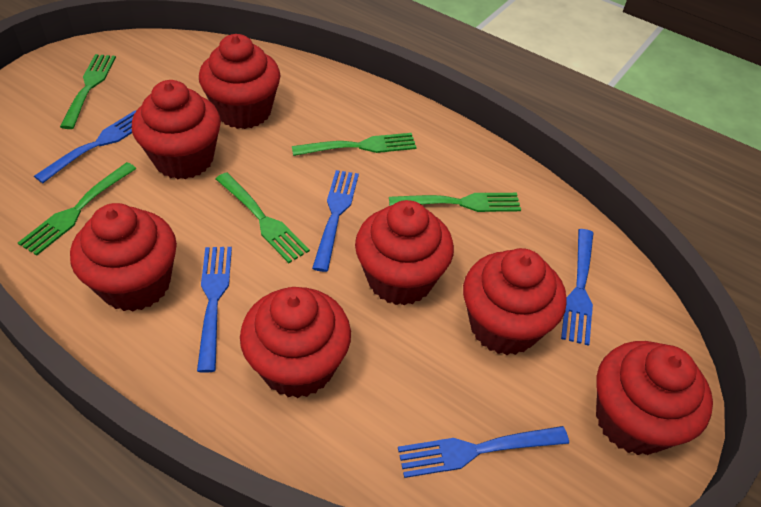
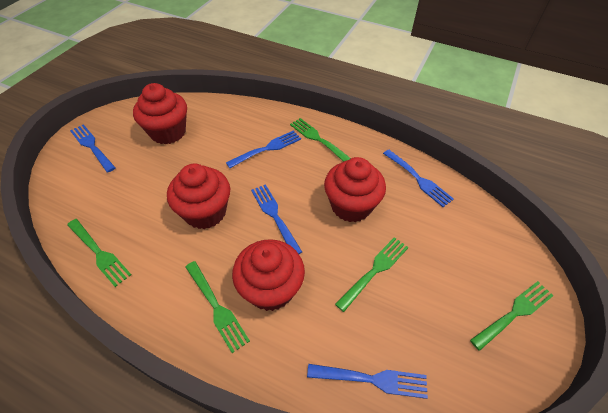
red cupcake: [70,203,177,312] [132,80,221,179] [199,34,281,129] [240,287,351,398] [355,200,454,306] [463,248,567,355] [596,341,713,455] = 7 -> [133,83,187,144] [167,164,230,229] [232,239,305,311] [324,157,386,222] = 4

